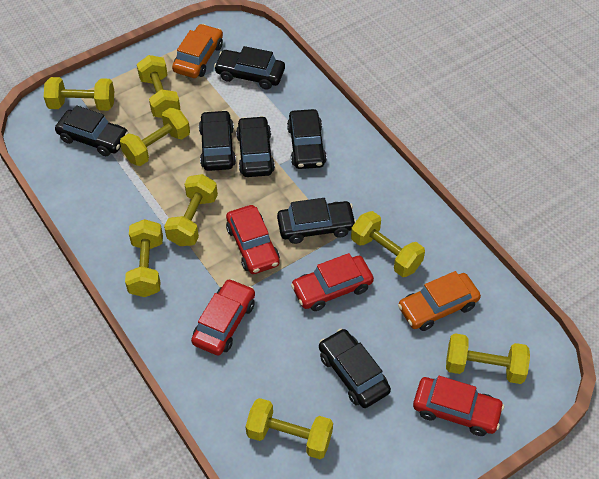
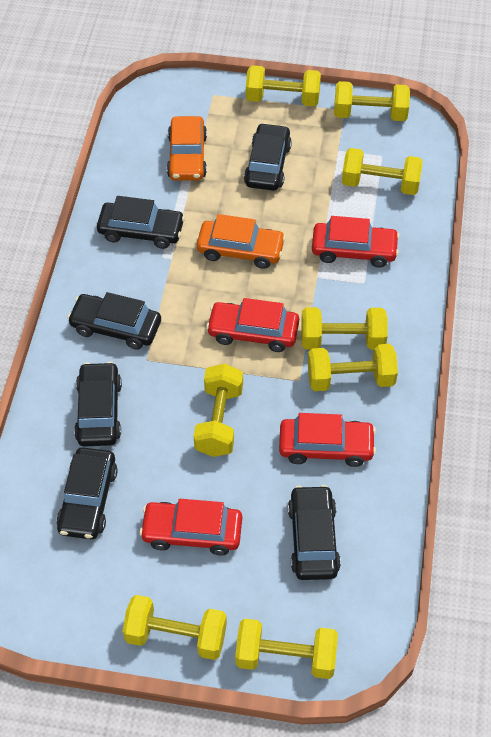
black car: [55,105,129,156] [199,110,236,171] [214,46,285,90] [236,116,275,177] [277,198,356,244] [287,109,327,169] [319,329,391,408] = 7 -> [56,447,118,539] [67,292,161,350] [74,362,122,446] [97,196,185,249] [244,123,292,191] [288,485,341,580] = 6

